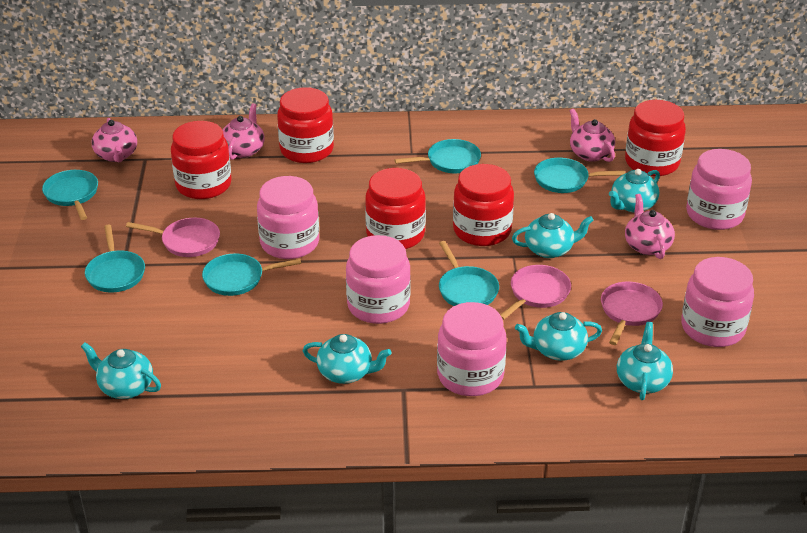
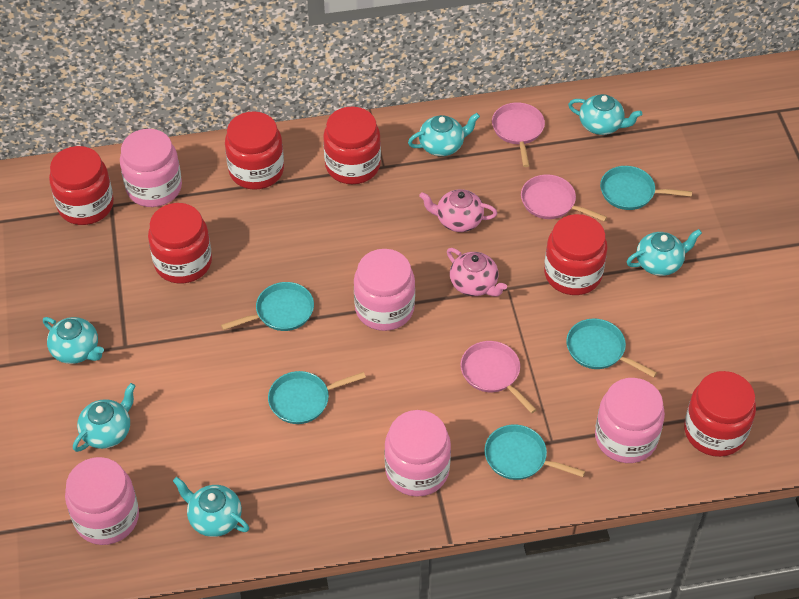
pink teapot: [92,118,137,163] [223,104,265,160] [570,109,615,162] [625,194,675,259] = 4 -> [419,189,497,232] [447,248,507,296] = 2
red jar: [171,121,232,199] [277,87,334,163] [365,168,426,249] [453,164,514,246] [625,100,686,176] = 5 -> [49,146,114,225] [148,203,212,283] [225,111,284,189] [323,106,381,184] [544,214,608,295] [684,371,756,457] = 6
turquoise pan: [42,170,98,220] [85,224,145,292] [202,253,301,296] [394,139,481,173] [439,241,499,306] [534,158,625,193] = 6 -> [221,282,314,331] [268,371,366,424] [484,425,585,480] [566,319,657,378] [600,166,692,210] = 5

